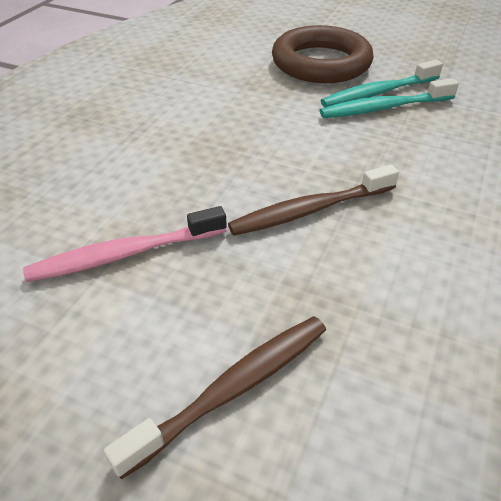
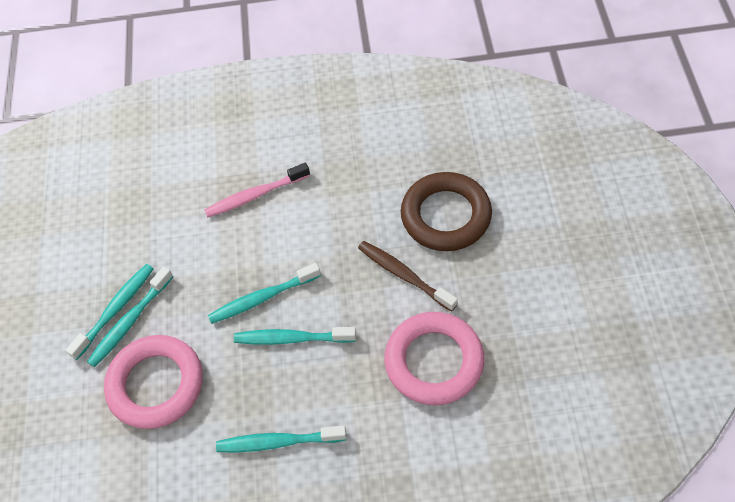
brown toothbrush: [104,316,326,479] [228,164,399,236] = 2 -> [358,241,458,312] = 1
pink ring: none = 0 -> [104,335,203,429] [384,312,484,405] = 2
turquoise toothbrush: [320,78,459,118] [321,60,443,107] = 2 -> [65,264,154,360] [87,267,173,367] [208,263,321,324] [216,426,347,453] [234,327,356,345] = 5

